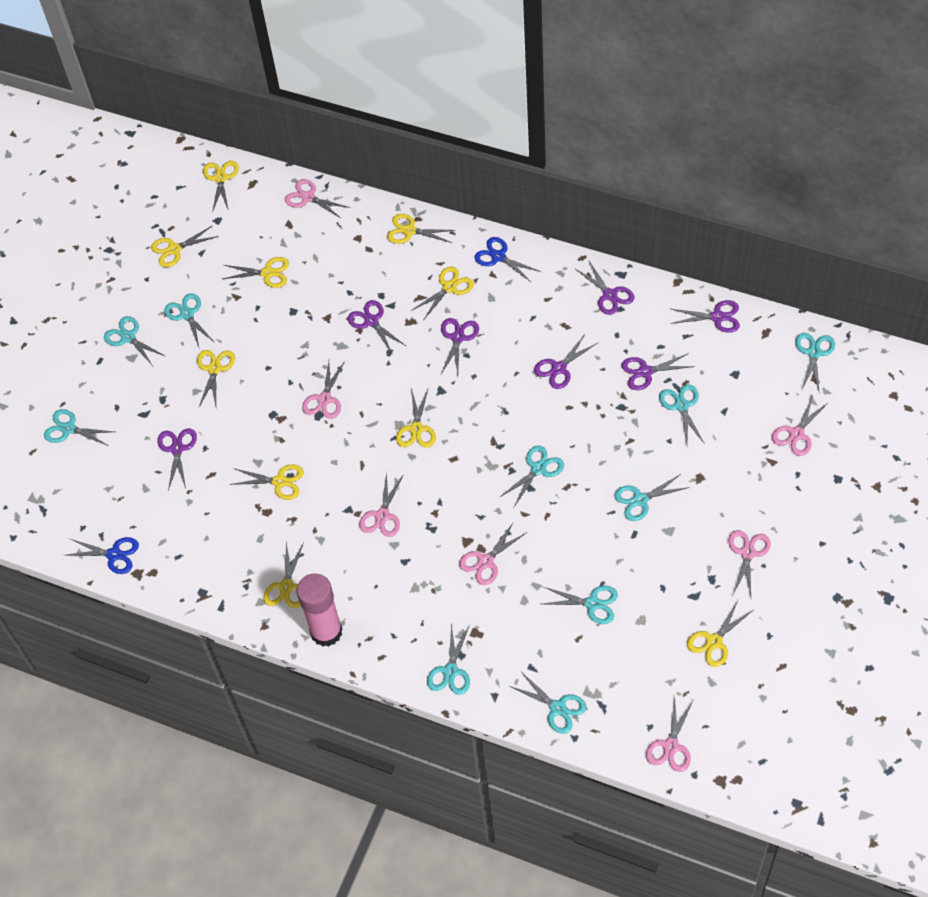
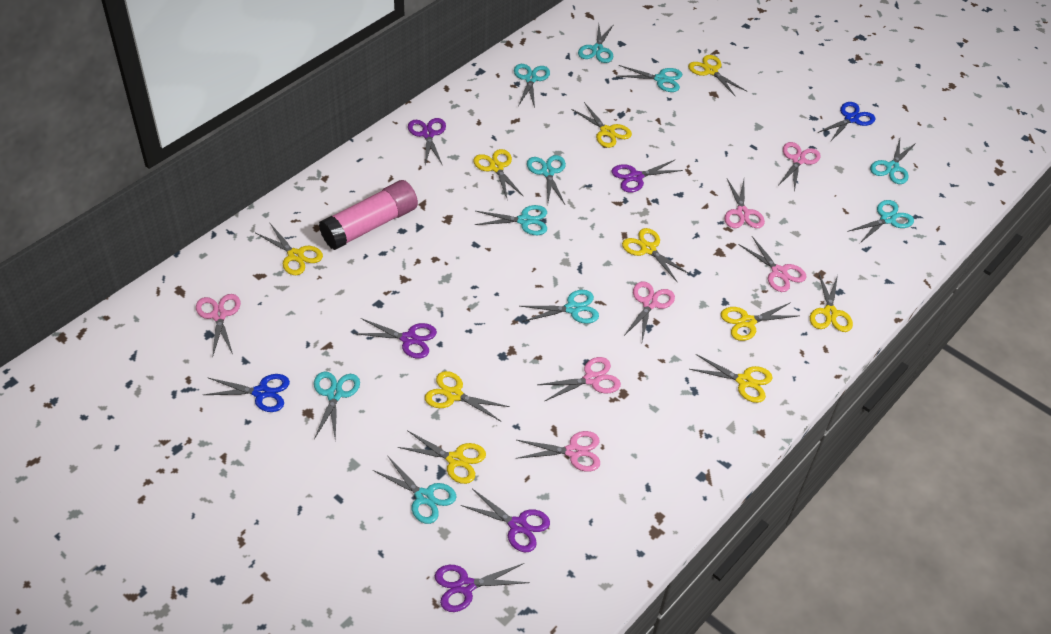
purple scissors: [158,428,197,490] [348,300,406,355] [441,318,479,375] [534,334,597,389] [576,261,634,315] [621,353,695,390] [670,300,740,333] = 7 -> [354,318,437,359] [408,118,446,166] [435,563,530,612] [460,489,550,552] [612,160,683,193] = 5

